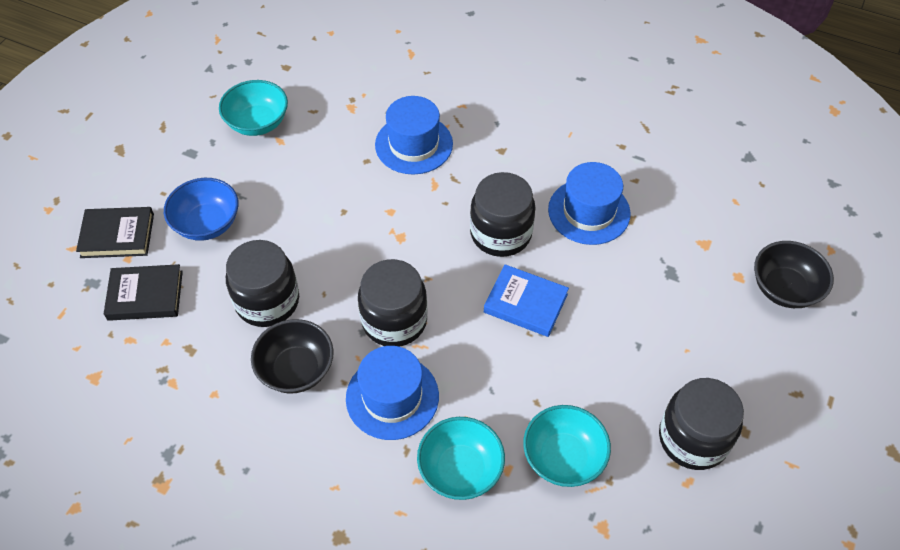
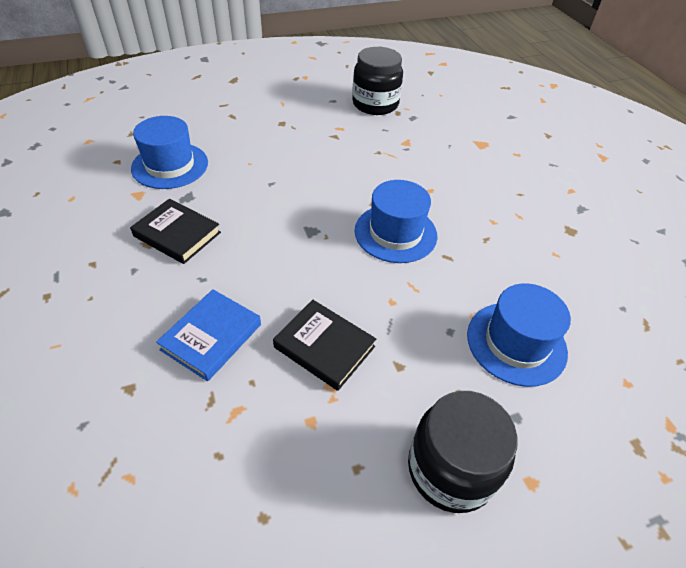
black bowl: [251,319,334,394] [754,241,834,308] = 2 -> none = 0
black jar: [226,240,299,327] [358,259,428,347] [470,172,535,257] [659,378,744,470] = 4 -> [352,47,403,115] [408,391,518,513] = 2
blue bowl: [164,178,239,241] = 1 -> none = 0
turquoise bowl: [219,80,288,136] [417,417,505,500] [523,405,611,487] = 3 -> none = 0

